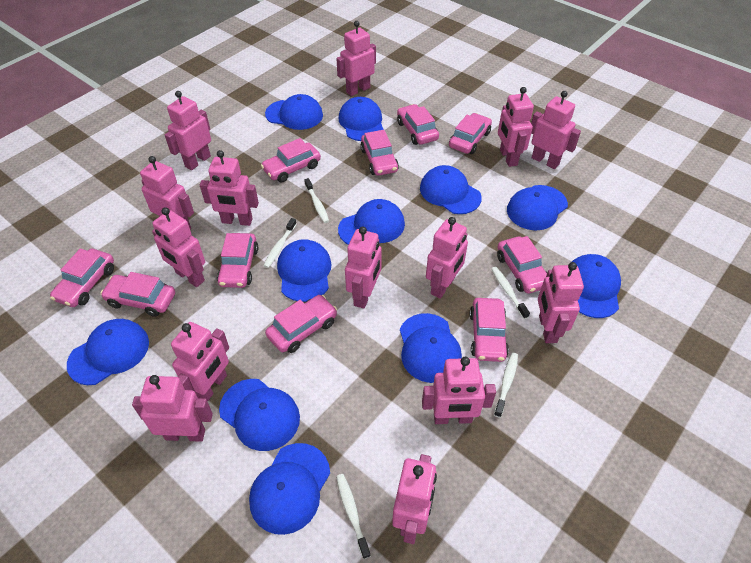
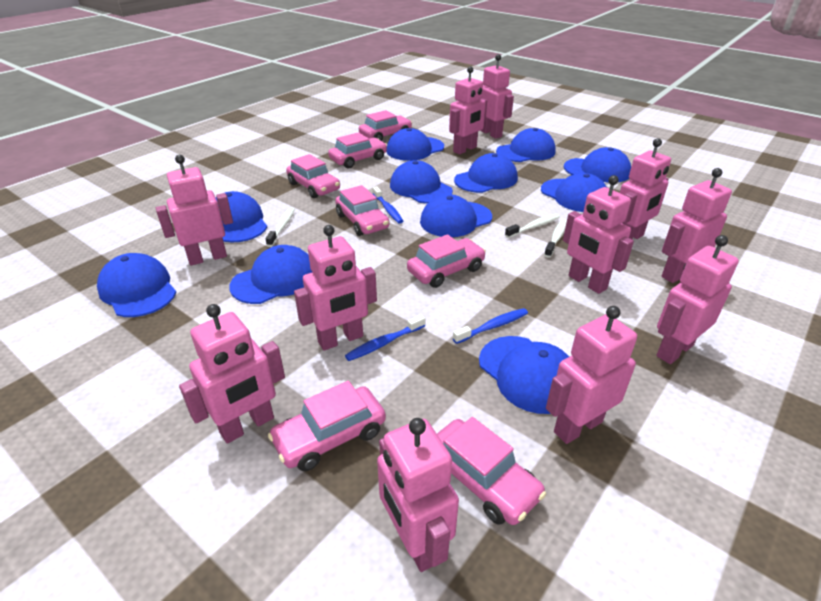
blue toothbrush: none = 0 -> [345,315,426,361] [373,186,403,224] [453,308,528,344] = 3
pink car: [50,248,114,307] [100,272,175,317] [217,233,258,288] [261,138,321,182] [265,295,337,353] [360,130,399,176] [397,104,439,145] [449,113,492,154] [469,298,509,362] [497,236,547,293] = 10 -> [268,381,386,471] [286,154,340,198] [328,132,387,168] [335,185,390,236] [359,110,412,141] [407,234,486,288] [437,417,546,525] = 7
pink robot: [132,375,213,442] [140,156,194,229] [152,207,205,287] [165,91,211,170] [171,322,229,402] [200,150,259,226] [336,21,376,96] [345,227,382,309] [392,454,437,544] [422,357,496,424] [426,217,468,299] [498,87,534,167] [531,91,581,169] [538,262,584,343] = 14 -> [156,155,233,266] [179,304,285,444] [294,225,377,351] [377,418,459,572] [449,66,487,154] [480,54,514,139] [546,306,637,444] [563,175,634,294] [620,138,671,239] [656,235,739,364] [662,168,732,283] = 11
white toothbrush: [264,218,296,268] [304,178,329,223] [336,474,371,559] [491,266,530,319] [494,353,518,418] = 5 -> [265,208,295,247] [505,214,560,238] [544,219,567,258] = 3

